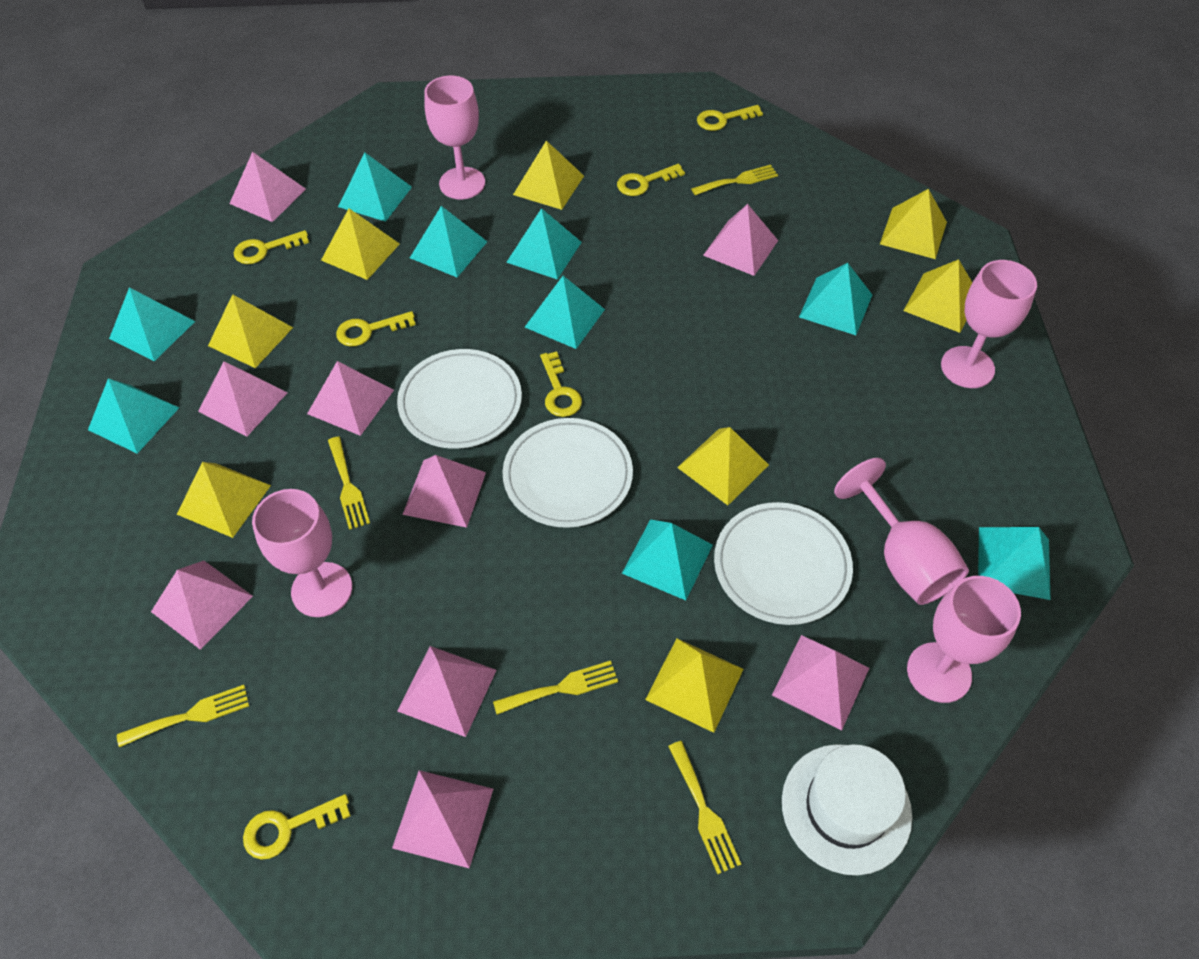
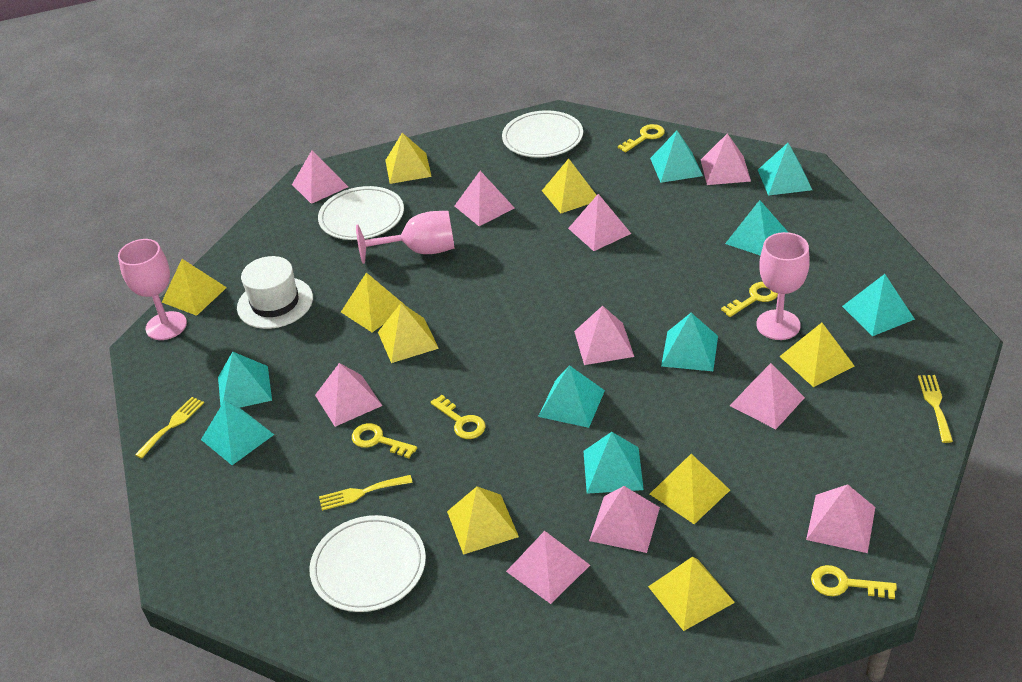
pink goblet: [252,489,352,617] [424,76,485,199] [834,458,969,605] [907,576,1021,703] [941,260,1037,388] = 5 -> [118,239,187,340] [356,211,455,264] [756,232,810,340] = 3
pink pyramid: [151,561,253,650] [198,361,287,437] [229,152,306,222] [307,361,394,436] [392,770,493,869] [397,646,497,737] [402,455,486,528] [703,204,778,276] [772,635,869,730] = 9 -> [292,151,348,204] [315,363,382,427] [455,171,515,226] [506,531,590,604] [568,194,631,251] [574,306,634,365] [589,486,660,553] [701,133,751,185] [730,363,805,429] [806,484,875,553] = 10
yellow fork: [117,685,249,747] [328,436,370,530] [493,661,618,715] [668,741,741,874] [691,165,778,195] = 5 -> [135,397,204,459] [319,475,413,511] [918,375,953,443] = 3
yellow key: [234,230,309,264] [243,794,351,860] [336,311,416,346] [540,351,582,417] [617,164,685,196] [697,105,763,131] = 6 -> [352,423,417,458] [430,395,486,439] [618,124,665,152] [721,282,778,317] [811,565,897,599] = 5
yellow pyramid: [177,462,271,538] [208,294,293,368] [321,208,400,280] [513,141,584,210] [645,638,744,733] [677,427,769,505] [880,189,947,259] [903,259,972,333] = 8 -> [162,259,227,316] [341,273,406,332] [378,303,439,363] [385,133,432,184] [447,486,519,555] [542,159,597,213] [648,557,735,631] [650,454,730,524] [779,323,854,387] = 9

